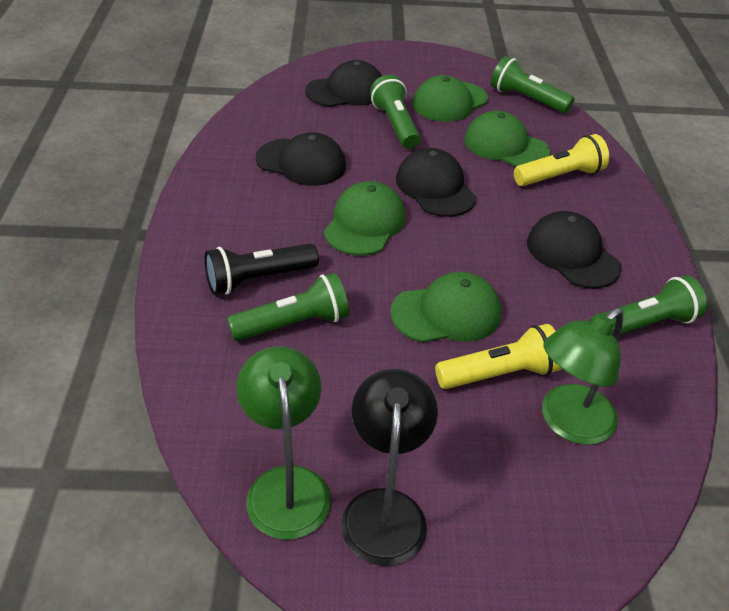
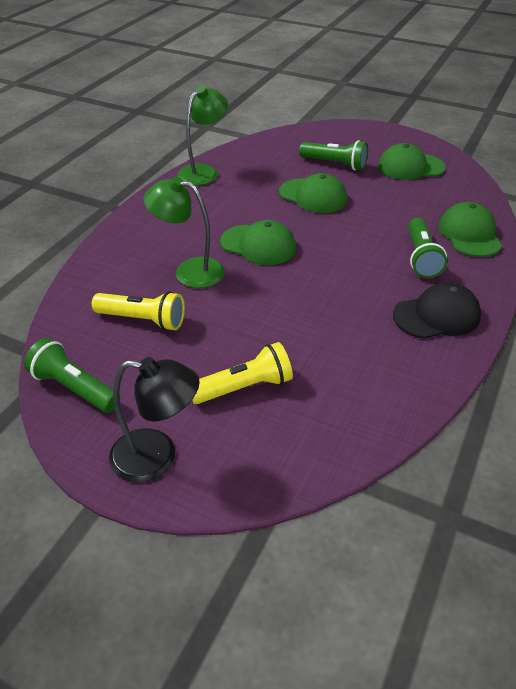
black cap: [256,132,346,186] [305,60,382,107] [396,148,477,217] [527,211,622,289] = 4 -> [393,282,481,339] = 1
black flashlight: [204,244,319,295] = 1 -> none = 0
green flashlight: [227,273,349,341] [370,75,421,149] [491,56,575,113] [589,275,707,335] = 4 -> [24,338,120,413] [299,140,368,171] [408,218,447,278] = 3

